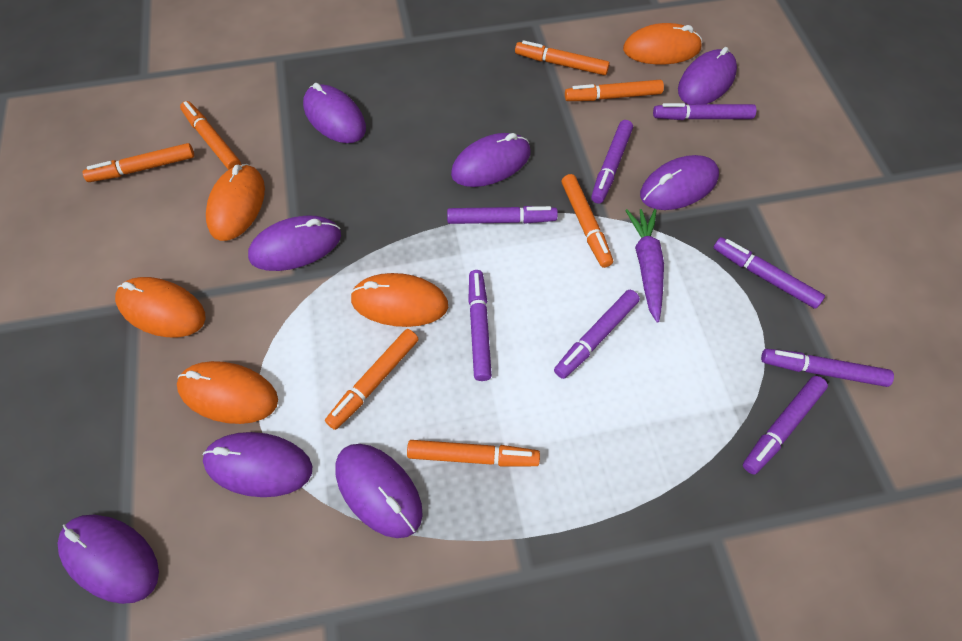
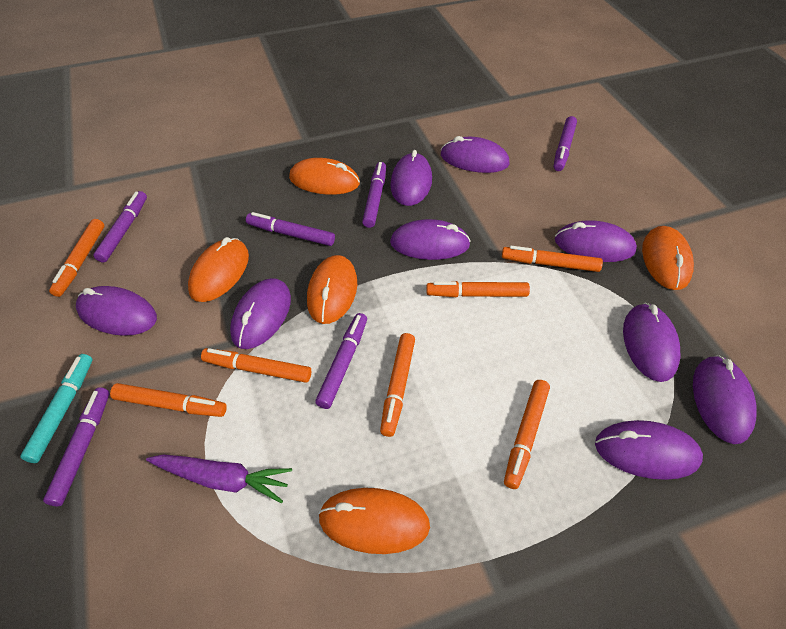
purple marker: [447,206,558,224] [468,270,492,381] [554,290,640,379] [591,120,633,204] [653,103,756,120] [713,237,825,309] [743,376,828,474] [761,349,894,387] = 8 -> [43,387,109,506] [93,191,147,262] [246,212,335,246] [315,313,367,409] [362,162,386,228] [554,116,577,171] = 6
purple mouse: [58,515,159,604] [203,432,312,497] [248,216,341,271] [303,83,366,143] [335,444,423,538] [451,133,531,187] [640,155,719,210] [678,47,737,105] = 8 -> [76,286,157,336] [230,278,291,349] [390,150,432,206] [390,219,471,260] [441,136,510,173] [555,220,637,262] [595,420,703,480] [623,303,680,382] [693,355,757,444] = 9
turquoise marker: none = 0 -> [20,354,92,463] = 1

